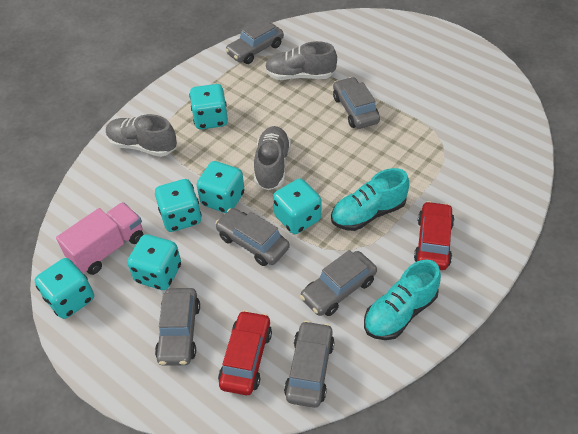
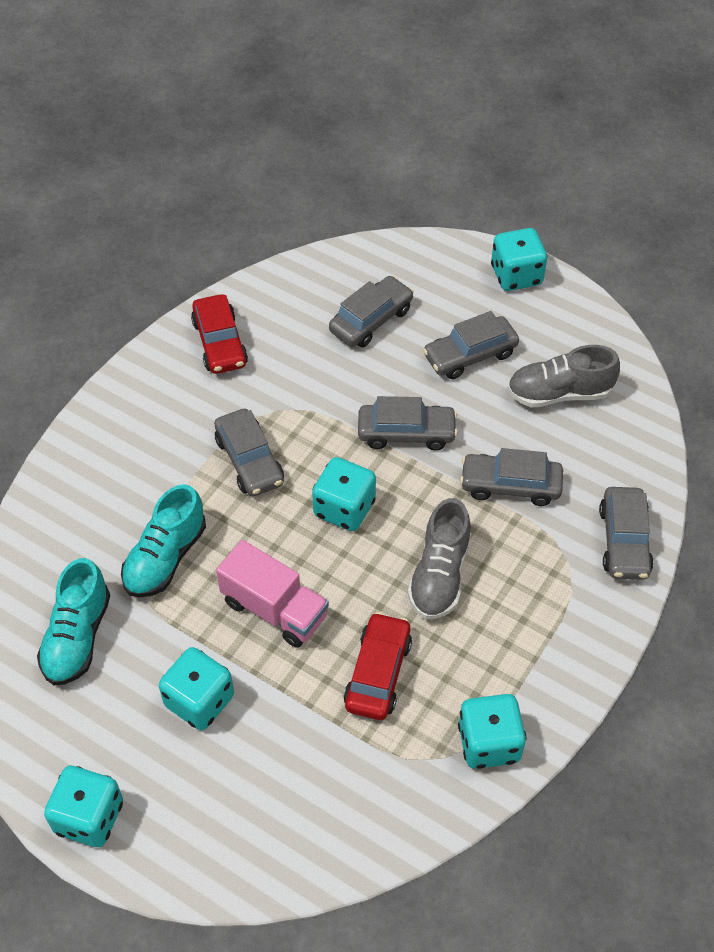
grey shoe: [106,114,177,157] [254,126,291,190] [265,41,337,80] = 3 -> [408,498,471,619] [507,345,620,407] = 2
turquoise dice: [35,258,94,319] [127,234,181,290] [155,179,202,232] [189,84,228,129] [197,161,244,213] [273,179,322,234] = 6 -> [44,766,123,847] [159,647,234,730] [312,457,376,531] [458,694,526,769] [491,228,547,291] = 5

